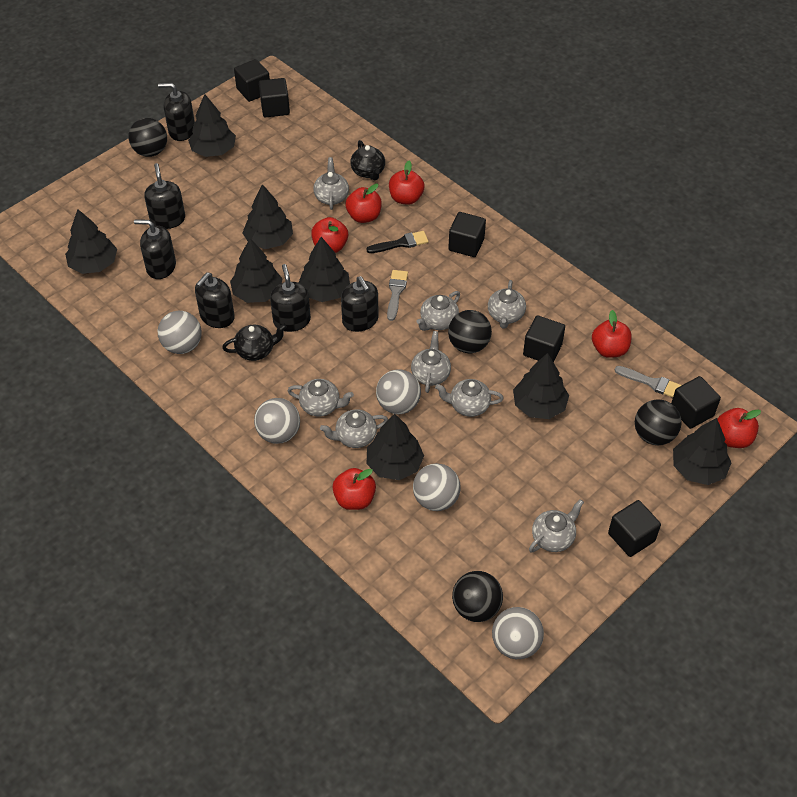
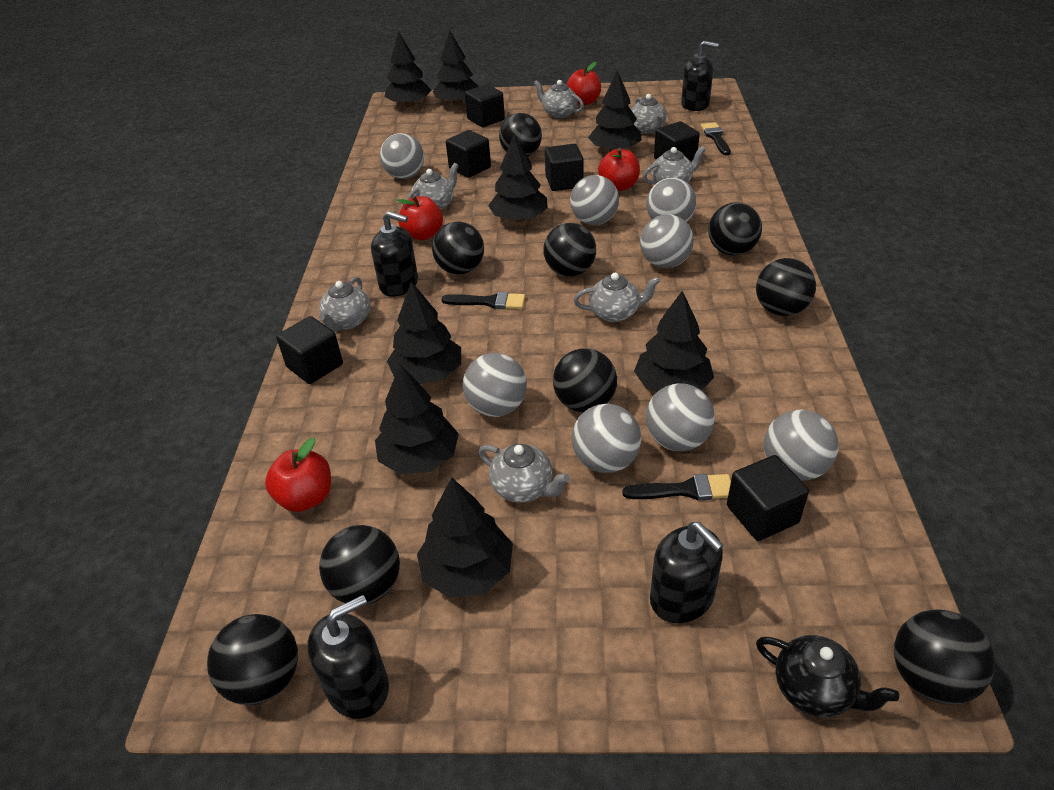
black ball: [128,118,167,157] [448,310,492,353] [452,571,503,622] [635,399,682,445] = 4 -> [207,614,298,705] [319,525,400,605] [432,222,484,275] [499,113,542,157] [544,223,596,277] [553,348,617,413] [708,202,762,256] [756,258,816,316] [894,609,995,704] = 9
black brush: [366,231,429,253] = 1 -> [442,292,525,309] [623,474,731,500] [701,122,731,155] = 3
black soap dispenser: [134,220,176,279] [144,163,185,229] [158,83,195,141] [195,272,235,328] [270,264,311,332] [341,276,379,332] = 6 -> [307,595,389,719] [371,211,418,297] [650,522,724,623] [681,41,719,111] = 4
black teapot: [222,324,287,361] [350,140,385,181] = 2 -> [756,635,899,717] = 1
grey ball: [158,311,202,354] [254,398,300,444] [376,369,421,414] [413,463,461,511] [492,607,544,659] = 5 -> [380,133,424,179] [463,353,527,417] [570,175,619,225] [572,404,641,473] [640,214,694,268] [646,178,696,222] [646,383,715,451] [764,410,839,481] = 8
grey brush: [387,270,408,321] [615,366,682,398] = 2 -> none = 0
grey teapot: [287,379,354,417] [313,157,349,210] [320,409,388,448] [411,331,451,393] [416,291,460,331] [435,379,504,417] [488,280,526,329] [529,499,584,552] = 8 -> [319,277,370,332] [406,163,459,210] [479,444,570,503] [534,80,584,118] [574,273,660,322] [631,94,666,134] [643,146,706,184] = 7
red apple: [311,217,348,253] [332,468,376,510] [345,184,382,223] [389,161,424,205] [592,310,632,358] [718,408,761,448] = 6 -> [265,438,331,512] [397,195,443,240] [567,62,601,105] [598,148,640,191] = 4

